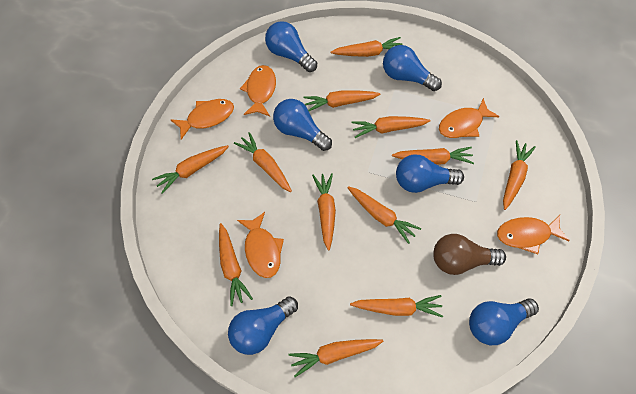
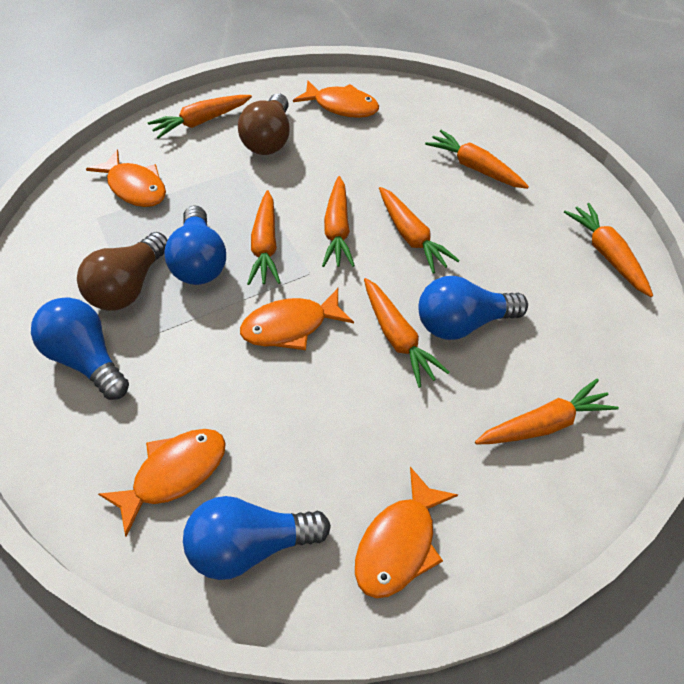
blue light bulb: [228,296,298,355] [265,21,317,72] [273,99,332,151] [383,45,442,91] [396,155,464,193] [469,298,539,345] = 6 -> [31,297,129,400] [165,206,226,285] [183,496,331,580] [418,276,528,340] = 4
brown light bulb: [433,234,506,275] = 1 -> [77,232,168,311] [238,93,290,155] = 2
orange carrot: [152,145,229,194] [219,223,253,306] [234,132,292,192] [289,339,383,377] [303,90,381,111] [312,173,336,251] [330,37,402,57] [347,186,421,244] [350,295,443,318] [351,116,431,138] [392,147,474,165] [503,140,536,210] = 12 -> [147,95,252,139] [247,190,281,285] [322,176,355,267] [364,278,450,388] [379,187,460,274] [425,130,529,189] [475,379,619,445] [564,203,653,297] = 8

